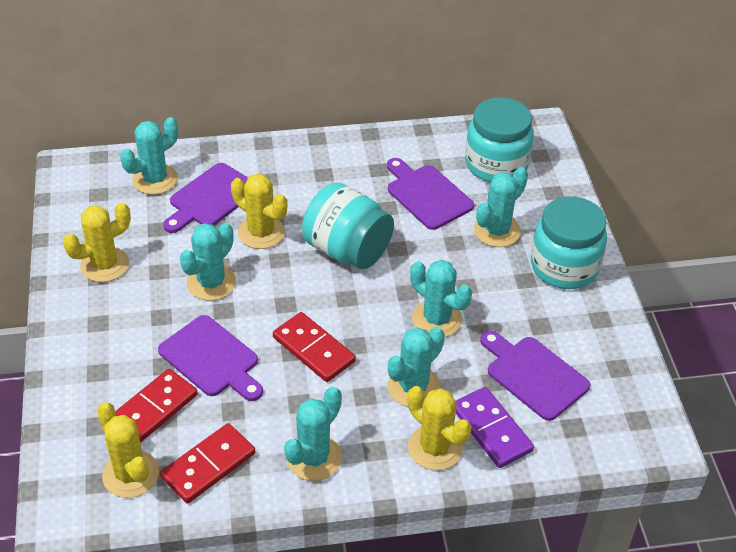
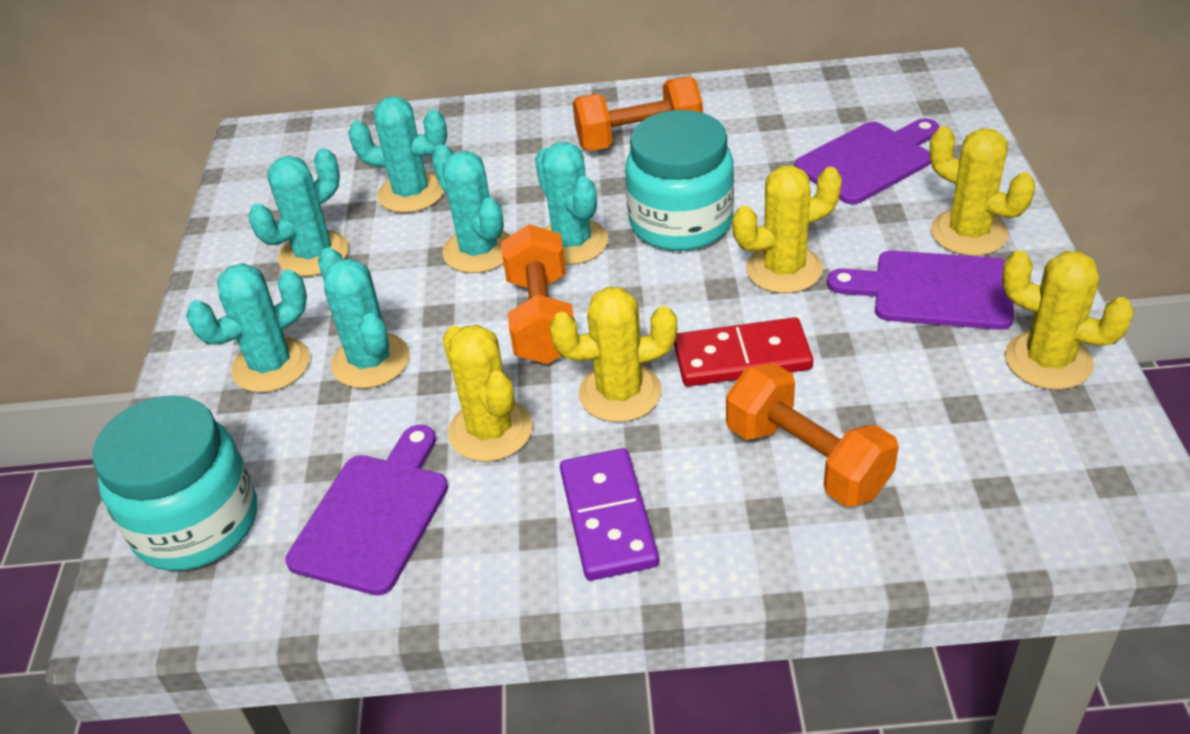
orange dumbbell: none = 0 -> [501,224,574,364] [572,77,703,151] [726,363,899,507] = 3
purple cutting board: [158,315,263,401] [163,163,248,233] [387,158,474,230] [480,330,590,421] = 4 -> [286,425,448,596] [795,118,939,204] [827,250,1014,330] = 3
red domino: [115,369,198,443] [160,423,255,504] [273,312,356,382] = 3 -> [674,317,813,386] = 1
turquoise jar: [302,182,394,269] [465,98,534,182] [531,196,607,289] = 3 -> [93,395,257,571] [625,110,734,251] = 2
yellow cactus: [63,203,131,282] [97,402,159,498] [231,174,288,249] [407,386,472,470] = 4 -> [443,325,533,462] [550,287,677,422] [733,166,842,293] [929,126,1036,256] [1002,250,1134,390] = 5

